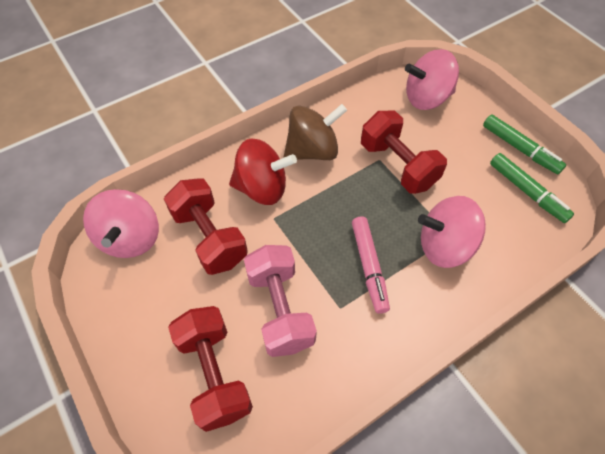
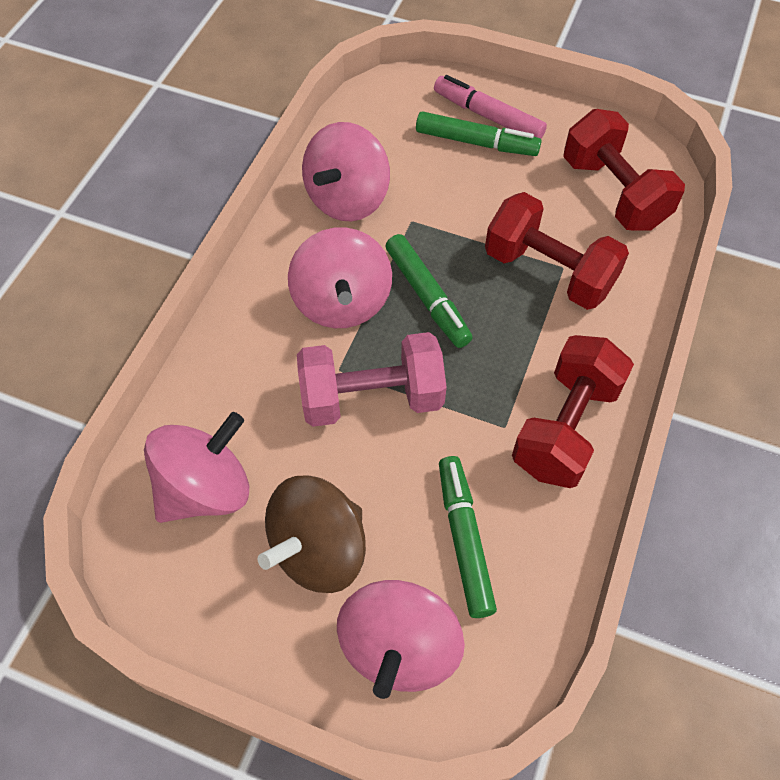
green marker: [483,115,566,174] [490,153,574,223] = 2 -> [386,234,472,348] [416,111,542,156] [439,456,497,618] = 3
pink spinning top: [83,189,159,258] [405,49,459,110] [418,196,486,268] = 3 -> [144,412,249,523] [288,227,392,328] [302,122,390,221] [337,580,465,699] = 4
red spinning top: [229,138,297,205] = 1 -> none = 0

